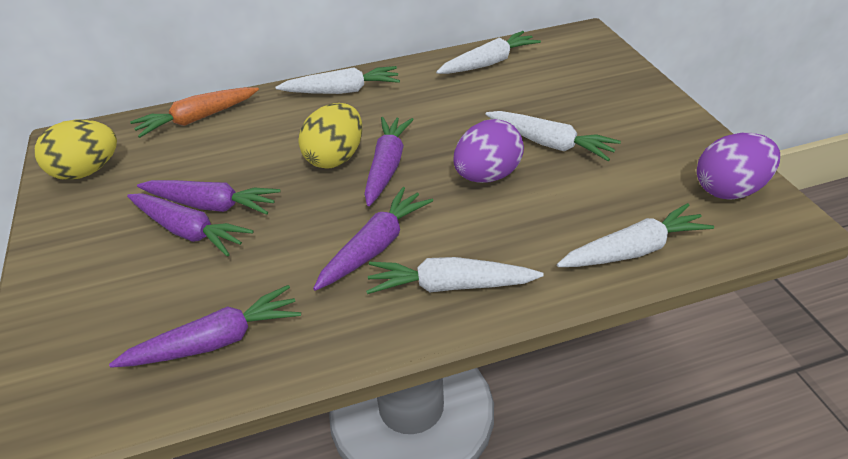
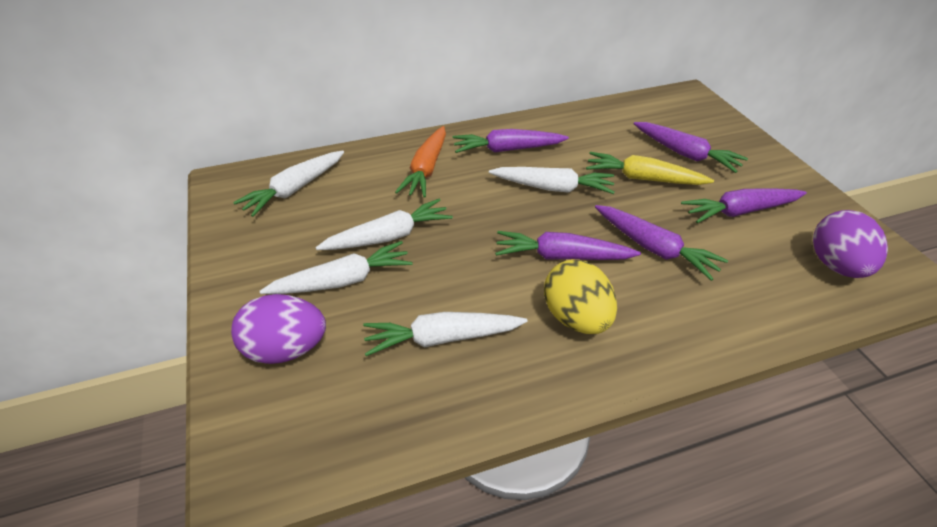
yellow carrot: none = 0 -> [586,152,714,185] = 1
yellow egg: [35,120,117,180] [299,103,362,169] = 2 -> [544,259,617,334] = 1

